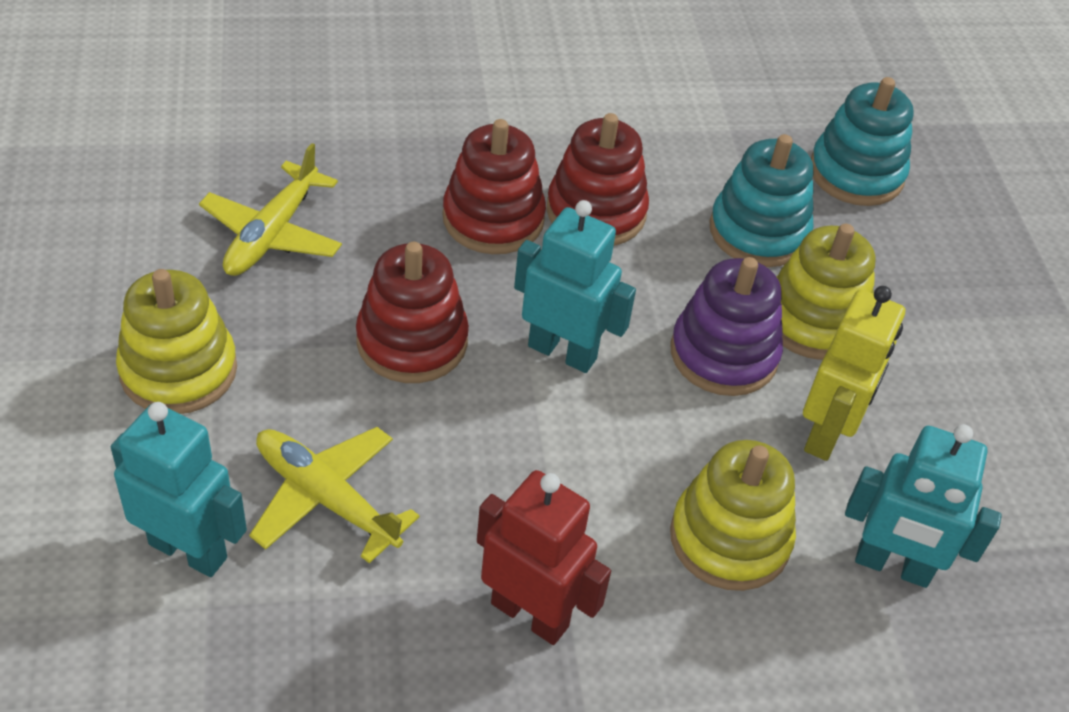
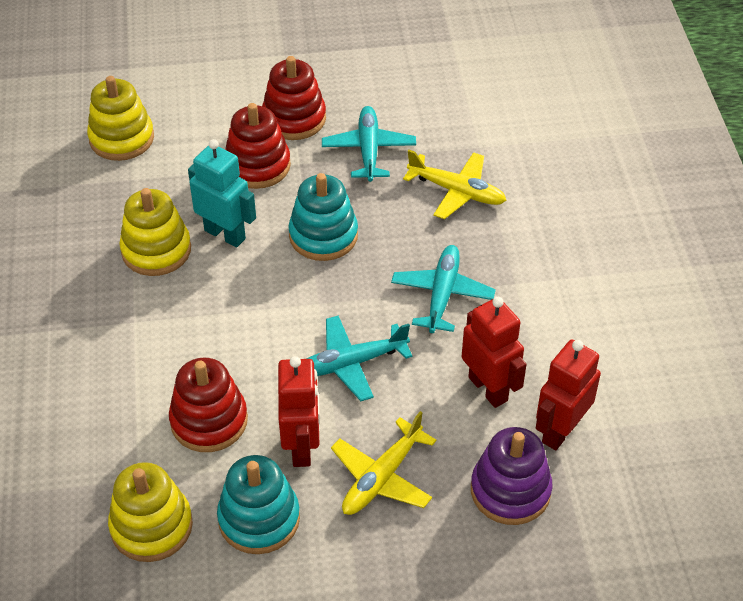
red robot: [477,470,611,645] = 1 -> [278,356,320,467] [461,297,527,408] [536,339,601,450] = 3
turquoise plane: none = 0 -> [306,316,412,401] [322,106,416,182] [391,245,496,333] = 3
turquoise robot: [111,402,247,577] [514,200,636,373] [845,424,1002,588] = 3 -> [188,139,256,247] = 1
yellow robot: [803,286,905,461] = 1 -> none = 0

